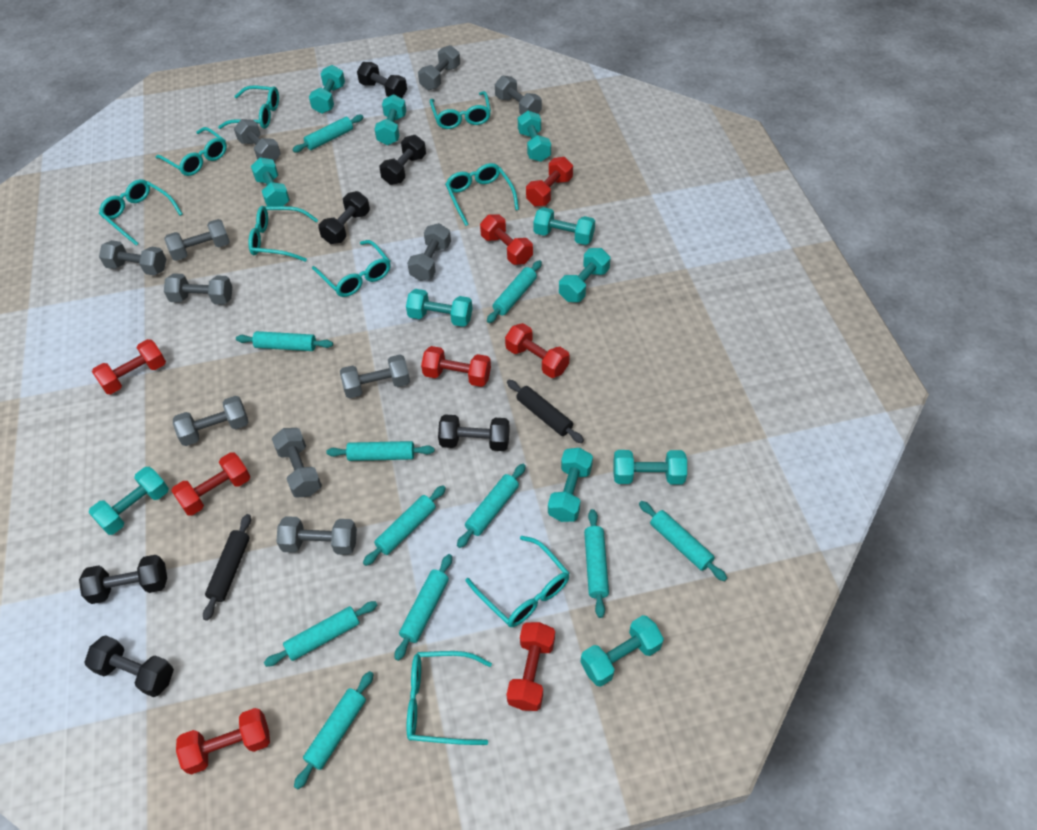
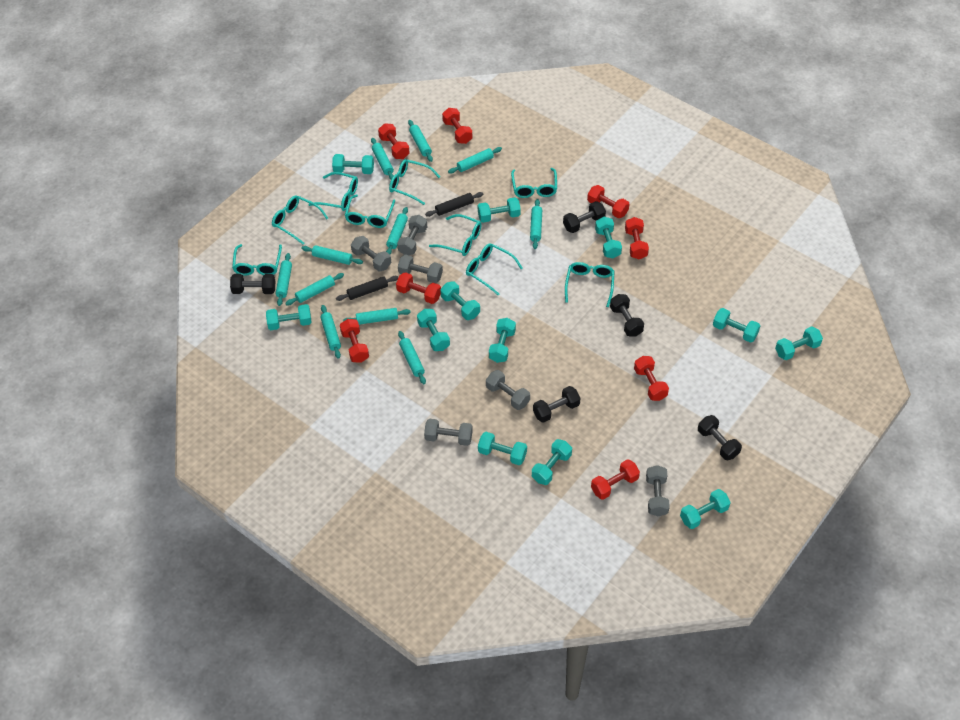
black dumbbell: [79,555,167,604] [84,635,174,697] [318,191,370,244] [357,62,407,98] [379,135,426,185] [438,414,510,451] = 6 -> [230,274,275,294] [533,386,581,423] [563,201,606,233] [610,294,644,337] [698,415,742,460] = 5
grey dumbbell: [99,240,166,275] [164,219,230,261] [164,273,232,305] [173,396,249,446] [234,119,281,162] [272,428,322,498] [276,516,357,555] [340,355,410,398] [407,223,451,281] [418,45,460,90] [495,76,542,115] = 11 -> [351,236,391,271] [397,215,427,255] [398,254,443,283] [424,419,473,446] [486,370,530,410] [646,465,670,516] = 6
turquoise dumbbell: [88,467,169,535] [251,157,290,206] [309,65,345,114] [374,94,406,145] [406,289,473,327] [518,111,551,162] [533,207,595,245] [548,448,593,522] [559,248,610,302] [581,615,664,687] [614,450,687,484] = 11 -> [266,304,312,330] [332,154,374,174] [417,309,450,351] [440,281,480,320] [478,197,521,223] [478,432,527,465] [489,318,516,363] [532,439,572,485] [595,217,622,258] [680,489,731,529] [713,308,760,343] [775,326,823,360] = 12

